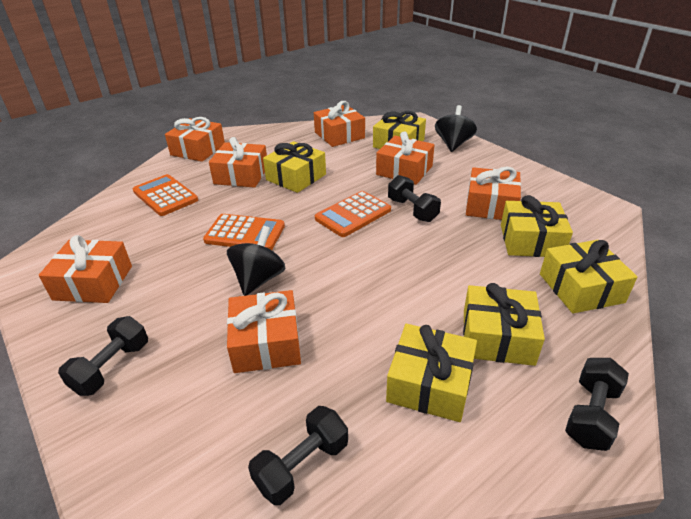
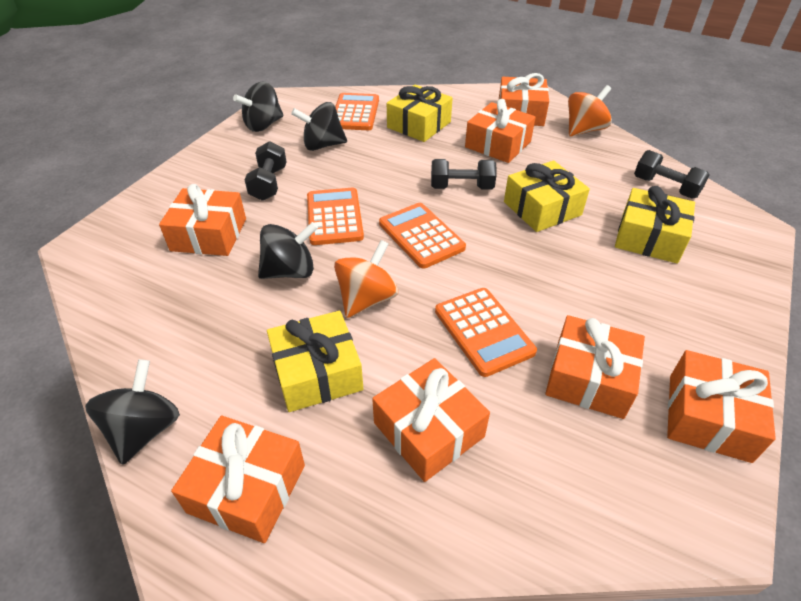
black dumbbell: [58,316,148,396] [248,406,348,505] [388,175,441,222] [565,358,629,451] = 4 -> [245,141,287,201] [431,159,497,190] [634,150,710,198] = 3
black spinning top: [227,226,286,296] [435,105,477,152] = 2 -> [85,359,180,465] [233,82,283,132] [258,222,318,279] [291,102,347,151] = 4
orange calculator: [133,174,198,216] [203,214,285,250] [315,191,391,237] = 3 -> [307,188,364,245] [335,93,379,130] [379,203,466,269] [435,288,537,377] = 4
orange spinning top: none = 0 -> [334,240,398,318] [568,85,612,137] = 2
yellow gift: [263,141,326,193] [373,111,426,149] [386,324,477,422] [463,283,545,366] [501,195,573,257] [540,240,637,313] = 6 -> [267,311,363,412] [387,84,453,142] [504,161,590,232] [615,186,695,264] = 4

